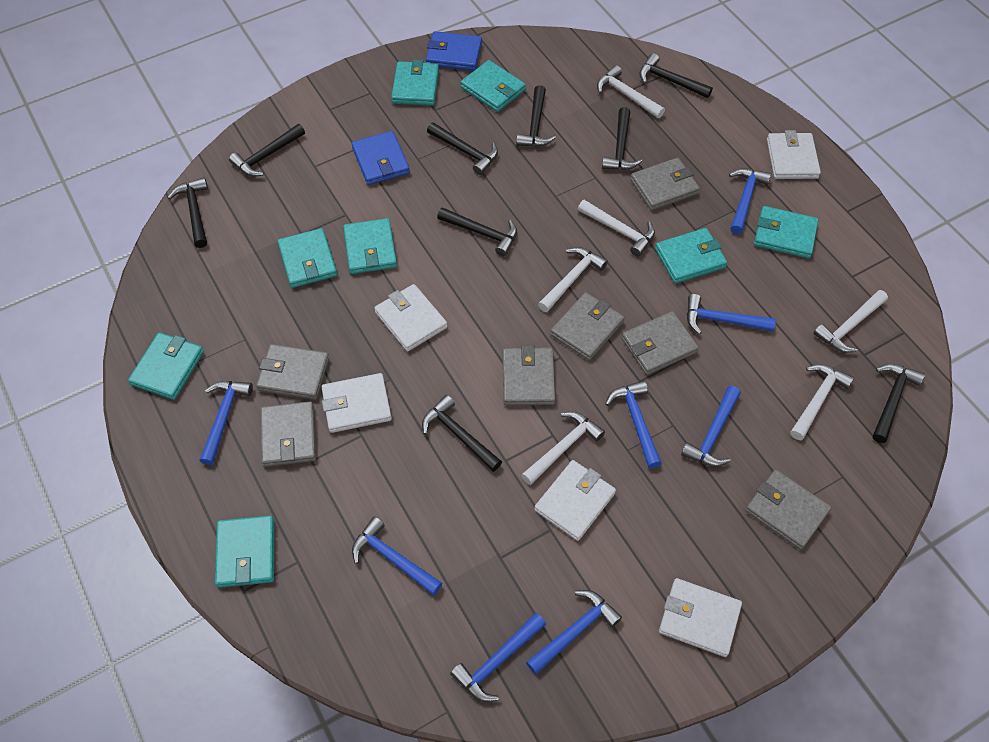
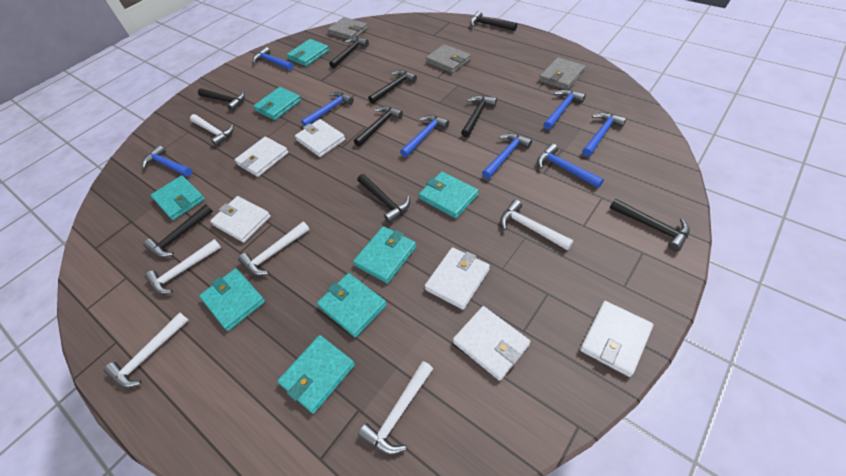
blue wallet: [352,131,410,185] [426,31,482,71] = 2 -> none = 0
grey wallet: [256,344,329,400] [260,401,316,467] [502,345,556,405] [550,292,624,360] [622,311,699,375] [630,158,700,211] [745,470,831,550] = 7 -> [327,17,368,39] [426,44,471,73] [539,57,586,90] = 3
white wallet: [321,373,392,433] [374,284,447,351] [535,460,616,541] [659,578,742,657] [767,130,821,179] = 5 -> [210,196,271,243] [235,136,288,177] [295,119,345,157] [425,247,490,310] [453,306,530,381] [580,301,653,377] = 6

